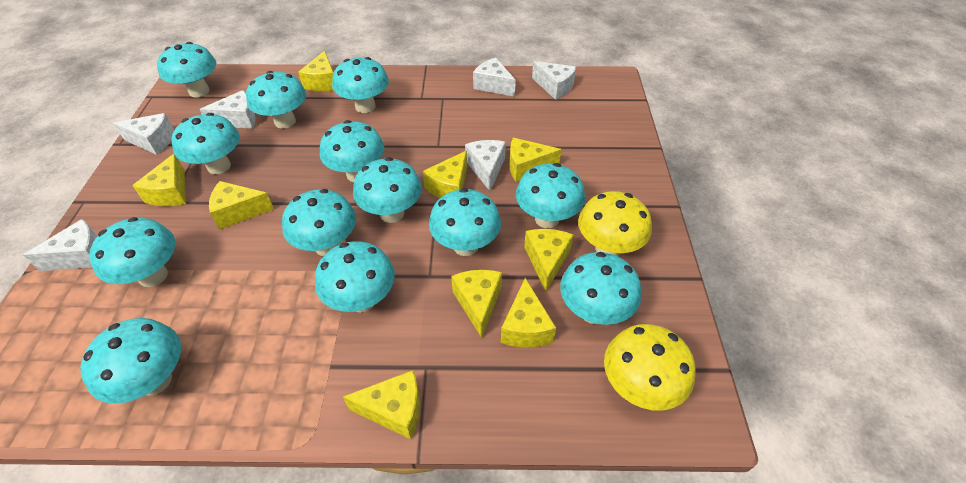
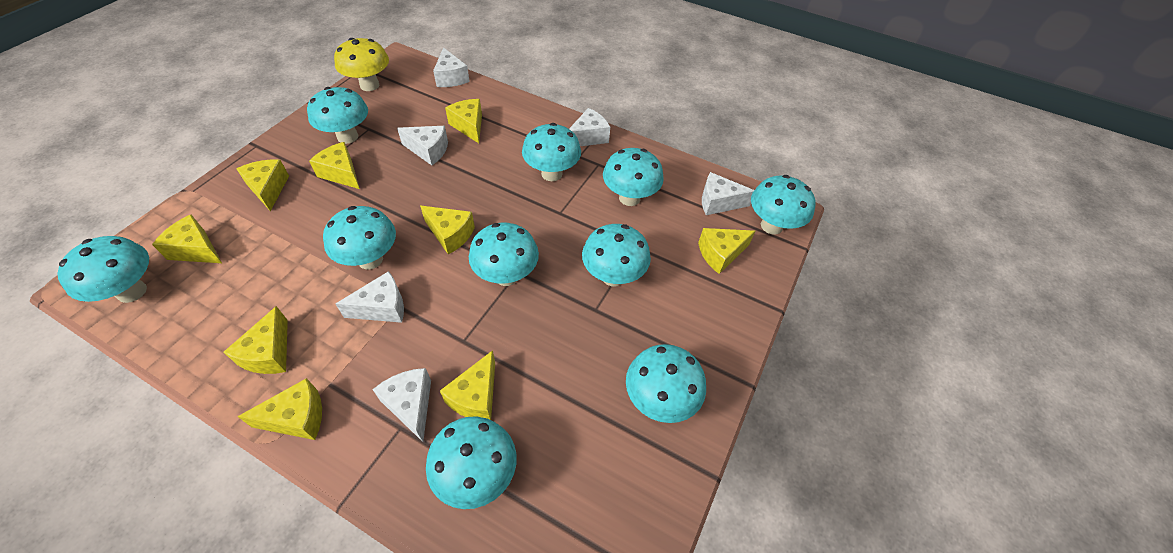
turquoise mushroom: [80,318,181,404] [89,217,175,287] [157,42,216,98] [171,113,240,174] [246,71,306,129] [282,189,356,256] [315,241,395,313] [320,120,384,182] [332,57,389,113] [353,157,422,223] [429,188,501,256] [516,163,585,228] [560,252,641,325] = 13 -> [57,236,149,303] [307,87,368,144] [323,206,396,270] [426,416,517,509] [469,223,539,286] [522,123,581,181] [582,224,651,287] [603,148,664,206] [626,344,706,423] [751,175,815,235] = 10
yellow mushroom: [578,191,652,256] [604,324,696,411] = 2 -> [334,38,389,91] = 1

